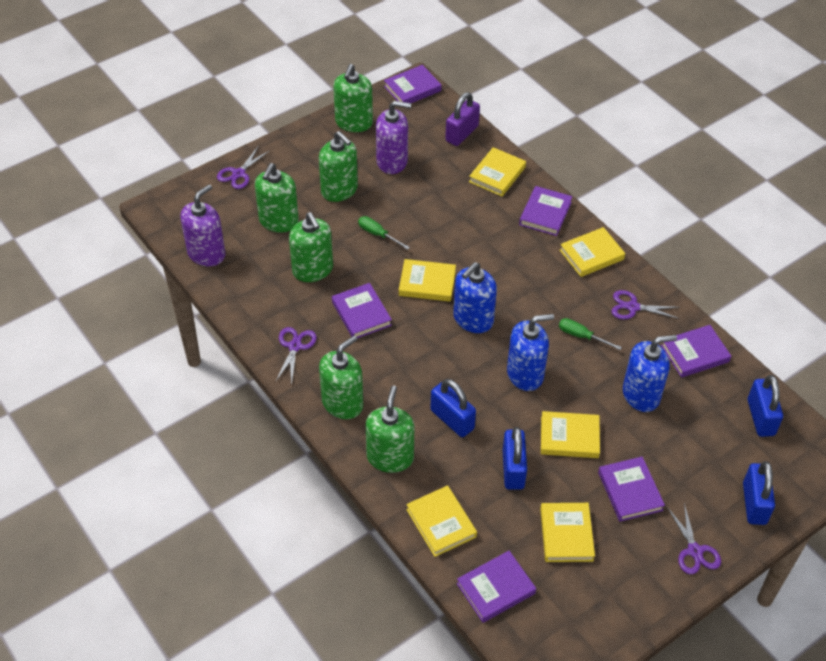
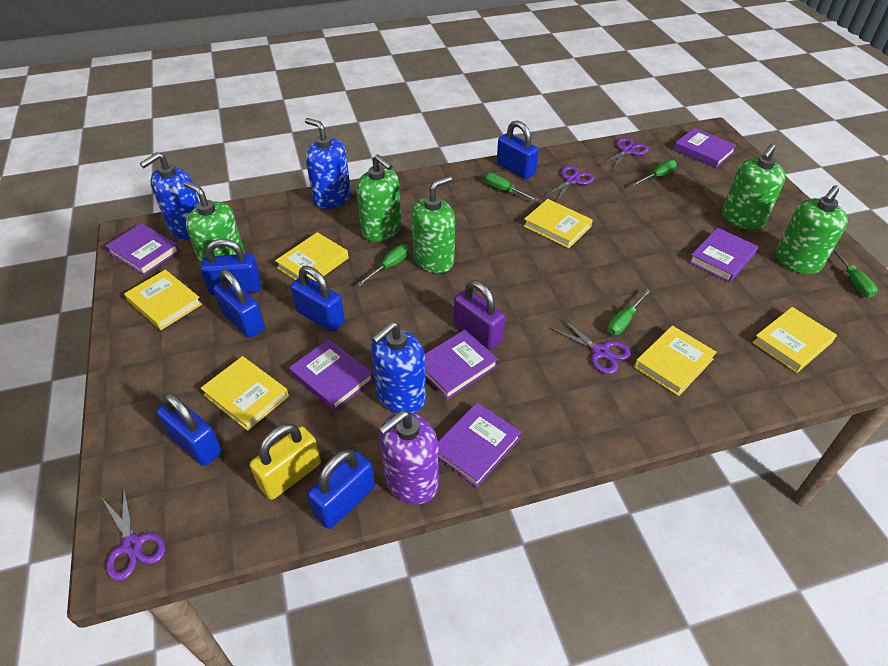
blue padlock: [430,379,476,437] [502,427,527,490] [743,461,775,525] [748,375,783,437] = 4 -> [156,393,222,466] [201,238,261,295] [213,270,265,338] [291,266,345,332] [307,450,375,529] [497,120,539,179] = 6
green screwdriver: [358,216,410,250] [559,318,622,350] = 2 -> [357,244,409,286] [484,173,538,201] [607,289,651,335] [632,160,677,186] [833,248,878,298] = 5
green soap dispenser: [255,163,299,233] [289,212,333,282] [319,131,358,202] [319,336,363,419] [333,64,373,132] [366,386,415,473] = 6 -> [184,181,245,267] [356,154,402,242] [411,176,455,273] [722,144,786,230] [776,185,848,274] = 5
purple soap dispenser: [180,184,226,266] [376,101,411,174] = 2 -> [379,410,439,505] = 1
yellow padlock: none = 0 -> [250,423,321,500] = 1

